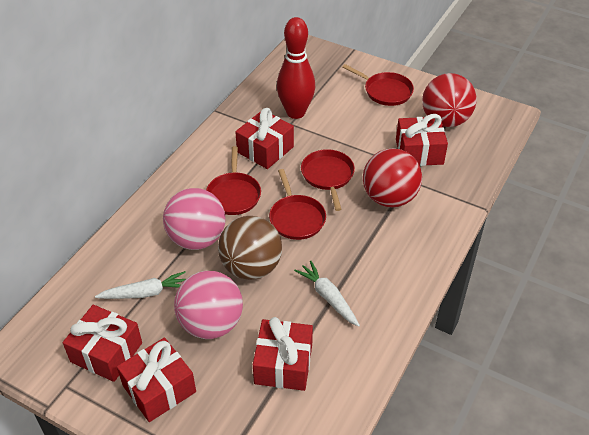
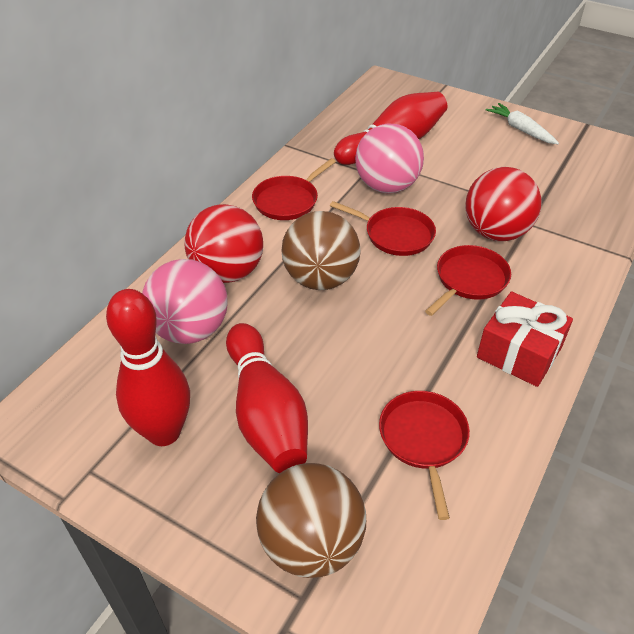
brown ball: [218,216,282,280] = 1 -> [256,463,366,578] [282,211,361,290] = 2
red bowling pin: [277,17,315,119] = 1 -> [106,289,190,446] [226,323,308,473] [334,92,447,165] = 3
red gift: [63,305,142,382] [117,337,196,422] [235,108,294,169] [253,317,313,391] [396,114,448,166] = 5 -> [477,291,573,387] = 1
white carrot: [95,271,186,299] [294,261,360,327] = 2 -> [486,103,559,144] = 1

